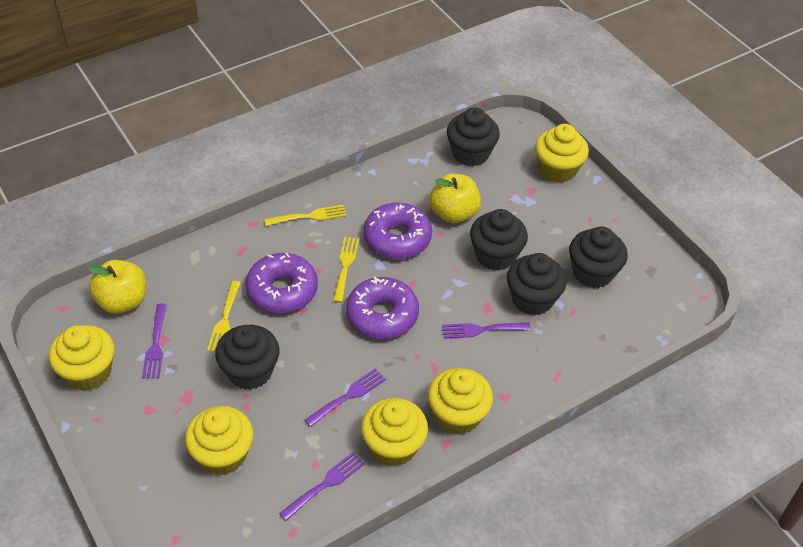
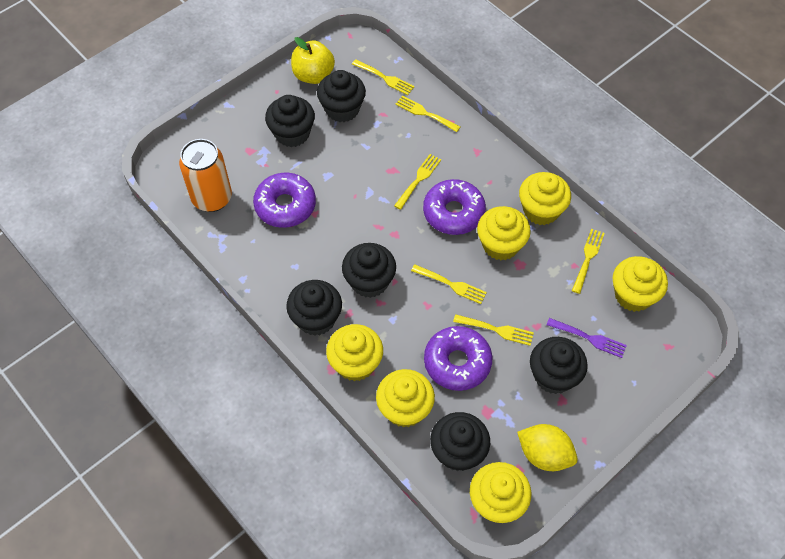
black cupcake: [215,325,280,390] [447,107,500,167] [470,209,528,271] [507,253,567,316] [569,227,628,288] = 5 -> [265,95,315,147] [286,280,342,336] [317,70,366,122] [342,243,396,298] [430,412,490,471] [530,337,588,394] = 6
orange can: none = 0 -> [179,139,232,212] = 1
purple fork: [142,304,167,379] [279,452,364,521] [305,369,386,427] [442,323,531,339] = 4 -> [547,318,627,358] = 1
yellow apple: [88,260,146,314] [430,174,481,223] = 2 -> [291,37,335,84] = 1
yellow cupcake: [49,325,115,391] [185,406,253,475] [361,398,428,467] [428,368,493,435] [535,124,589,183] = 5 -> [326,324,383,381] [376,369,435,428] [470,462,531,523] [477,206,531,260] [519,172,571,225] [613,256,668,312] = 6
yellow fork: [207,281,241,352] [264,205,347,226] [333,237,359,303] = 3 -> [352,59,415,95] [394,154,441,210] [395,96,460,132] [411,264,487,304] [453,314,534,346] [572,229,605,294] = 6
yellow lemon: none = 0 -> [517,424,578,471] = 1

